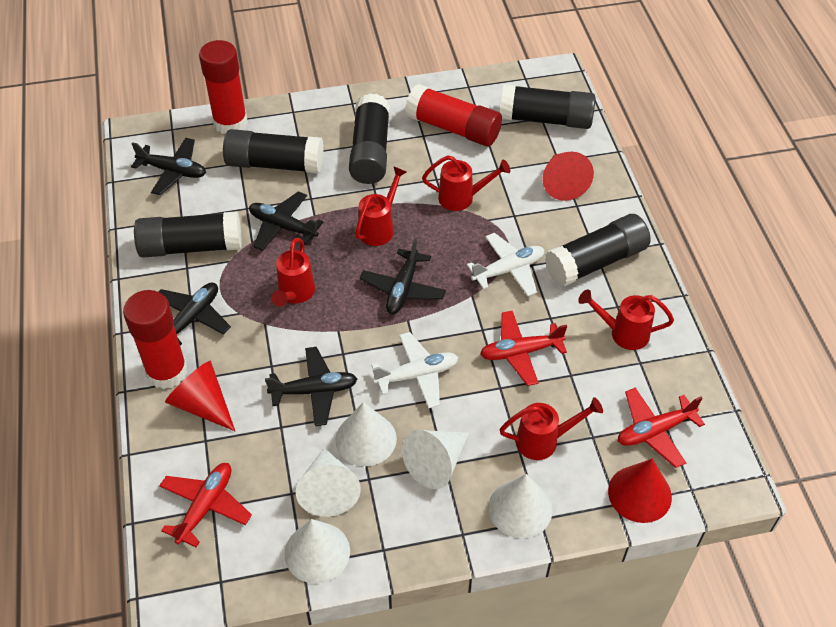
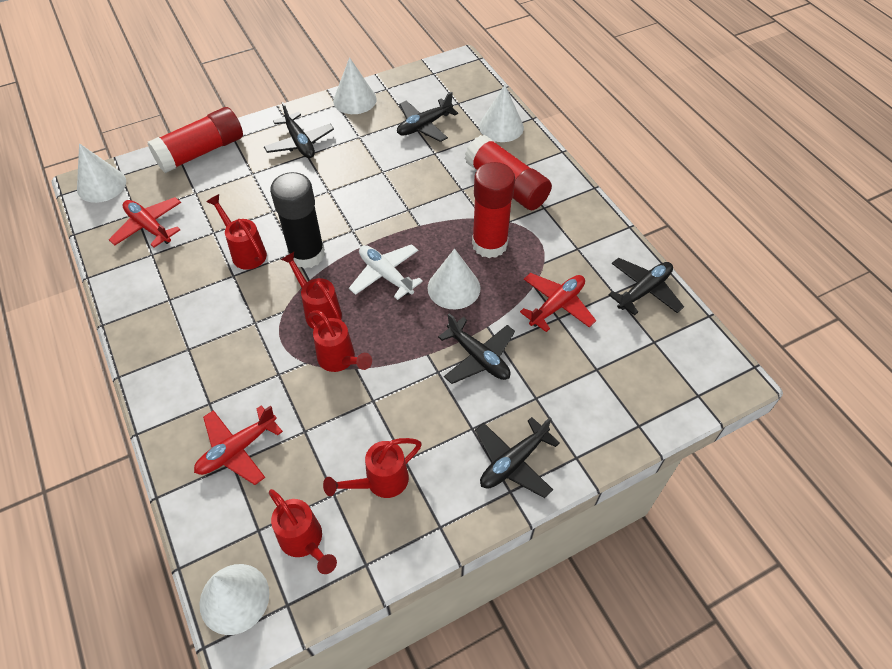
black glue stick: [134,211,242,258] [223,129,324,174] [349,93,390,184] [500,84,595,129] [545,214,651,286] = 5 -> [270,172,325,269] = 1
red cone: [165,361,235,431] [543,152,594,201] [608,459,672,523] = 3 -> none = 0
white plane: [371,332,458,409] [467,233,544,296] = 2 -> [349,244,423,300] = 1

